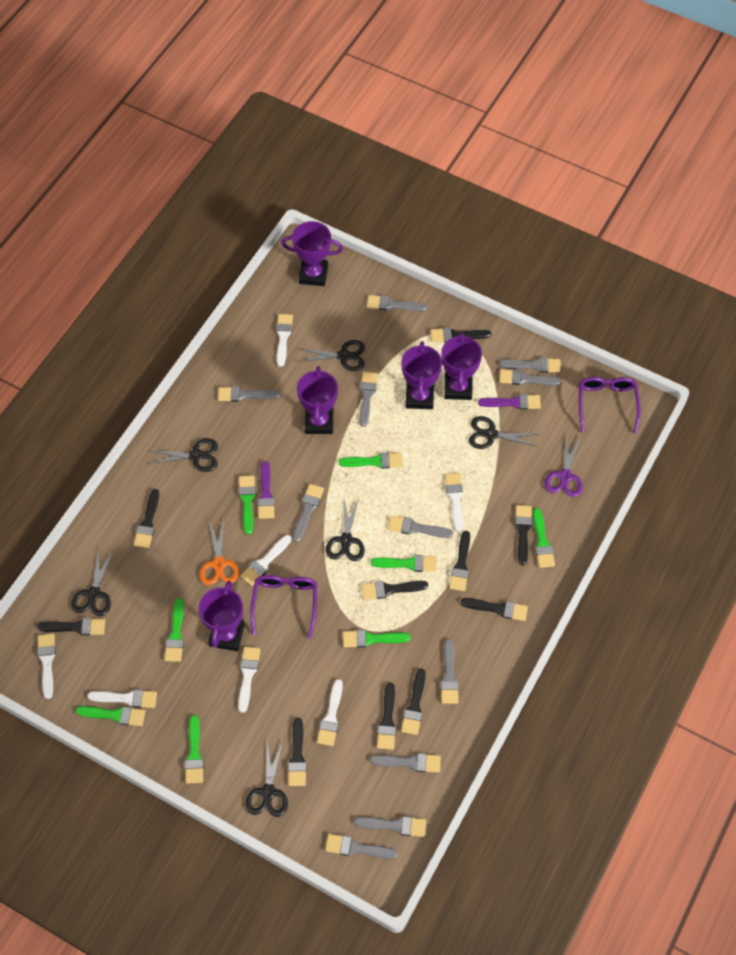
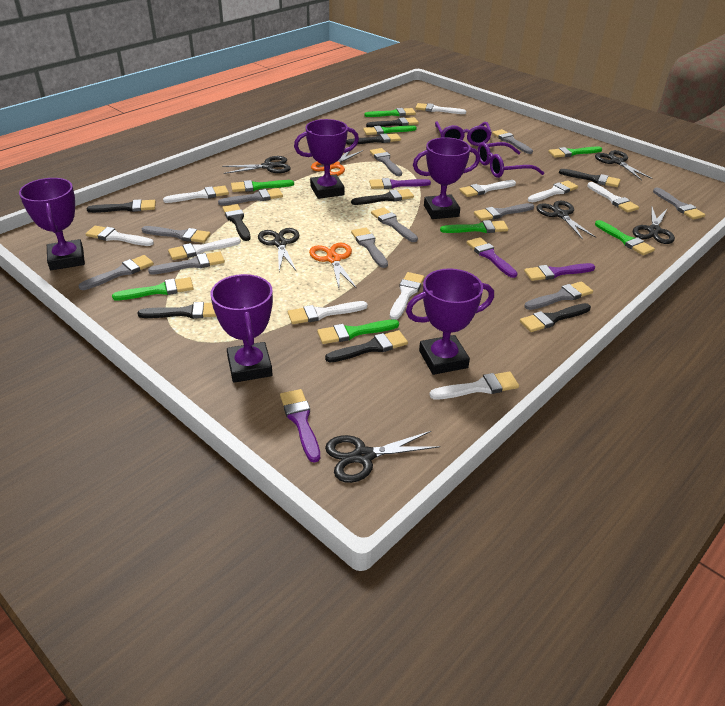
black brush: [37,618,105,635] [134,489,159,548] [288,718,307,786] [361,581,428,600] [377,683,396,750] [401,669,426,735] [431,328,492,343] [449,531,470,591] [461,598,528,621] [515,505,532,565] = 10 -> [87,199,156,213] [137,302,217,319] [222,204,251,241] [325,330,408,362] [346,133,401,145] [351,189,414,205] [366,117,419,127] [520,303,591,332] [559,169,621,187] = 9
orange scissors: [200,521,239,585] = 1 -> [309,243,357,289] [311,150,364,176] = 2
purple brush: [258,461,275,519] [478,394,541,410] = 2 -> [280,389,320,462] [369,178,431,189] [467,237,518,278] [524,263,595,281] = 4
purple scissors: [545,434,583,497] = 1 -> none = 0
white brush: [37,633,56,699] [87,689,157,708] [238,647,260,713] [240,535,292,586] [276,314,293,367] [317,679,343,746] [445,473,463,532] = 7 -> [86,226,154,246] [163,185,229,203] [168,237,241,260] [288,301,368,324] [390,272,425,320] [415,103,466,114] [430,372,519,400] [459,180,516,197] [528,180,578,202] [587,182,639,213] = 10

